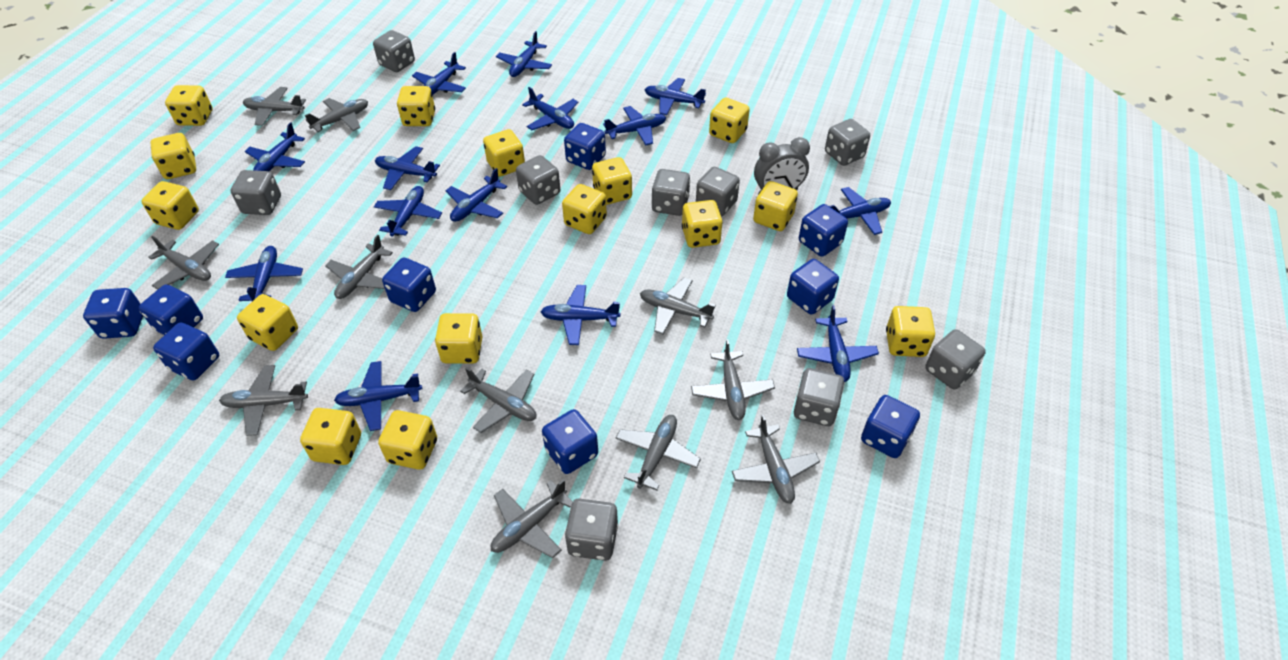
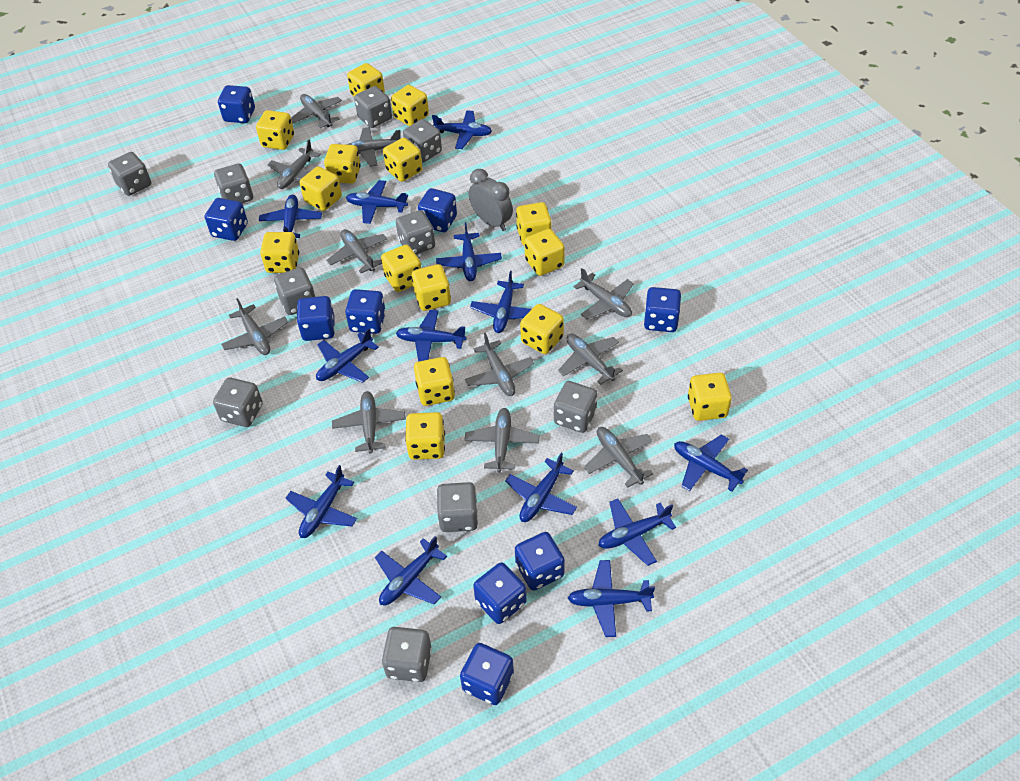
blue plane: [225,246,303,301] [245,122,305,171] [334,361,422,431] [374,186,442,237] [375,146,440,190] [412,52,466,95] [446,168,507,222] [496,31,552,77] [522,87,578,130] [541,285,620,345] [603,106,666,145] [644,78,706,115] [797,305,879,382] [829,187,891,235] = 14 -> [259,195,322,238] [286,465,357,538] [316,328,379,383] [346,180,408,224] [375,536,447,605] [396,310,466,362] [432,110,492,149] [436,222,502,281] [470,271,532,333] [505,453,577,522] [568,560,655,637] [598,499,676,566] [674,434,748,491] = 13
grey dice: [230,170,281,215] [373,30,415,72] [516,155,560,205] [565,498,618,561] [651,169,690,216] [696,167,740,216] [794,368,844,426] [825,119,870,166] [925,329,986,389] = 9 -> [108,152,151,196] [213,378,263,427] [214,163,253,203] [274,267,315,315] [354,86,392,128] [382,627,432,682] [396,210,435,254] [403,119,442,163] [437,482,478,532] [554,381,598,433] = 10

